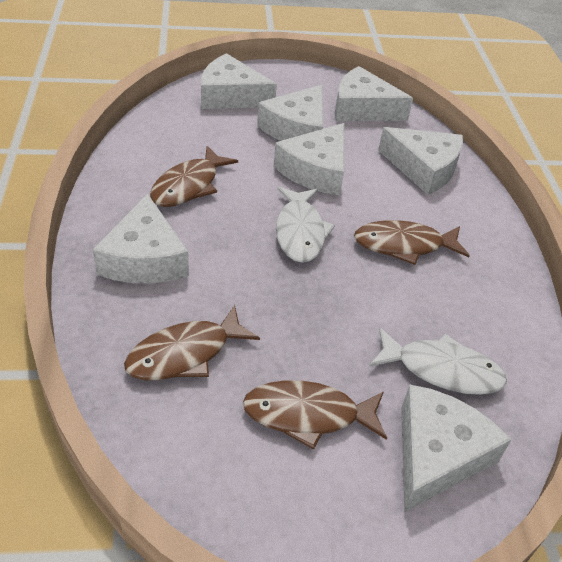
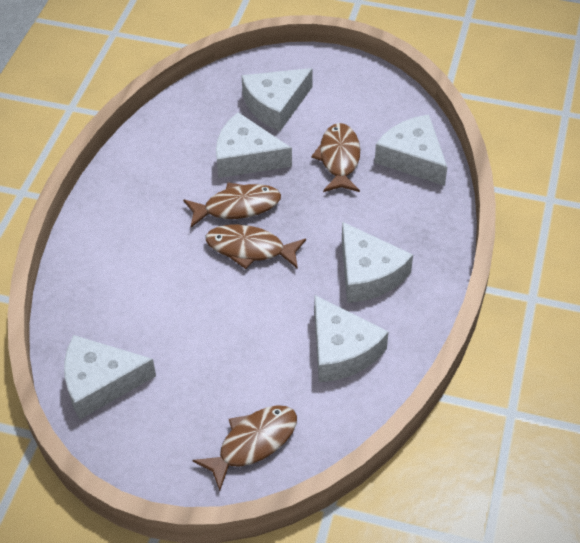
white cheese: [93,193,189,283] [201,53,277,109] [257,85,323,141] [273,123,344,195] [335,66,413,121] [378,127,463,195] [401,384,511,512] = 7 -> [64,335,156,419] [216,112,292,178] [242,68,313,131] [314,295,389,382] [342,222,413,303] [375,115,447,186] = 6
white fish: [276,187,335,263] [369,328,507,395] = 2 -> none = 0

